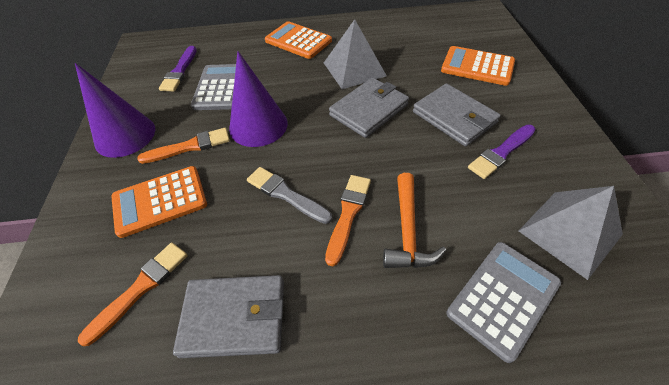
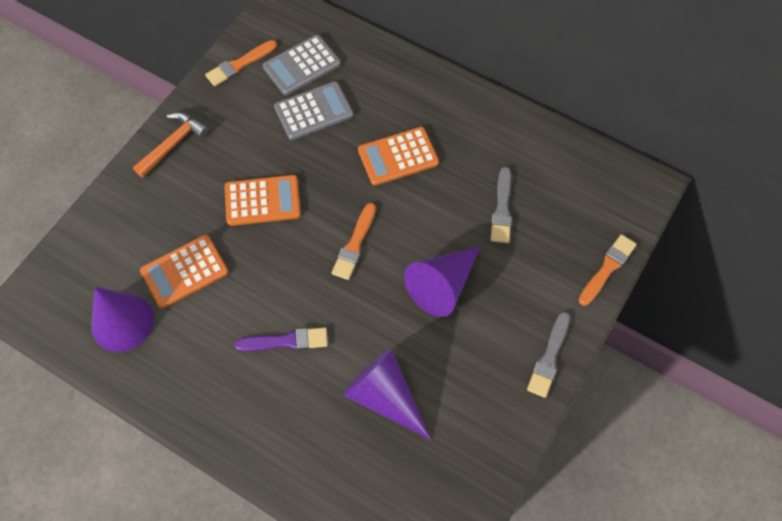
grey brush: [247,167,332,224] = 1 -> [490,167,512,243] [527,312,570,398] = 2
grey pyramid: [324,19,387,89] [519,186,623,280] = 2 -> none = 0
grey wallet: [173,275,284,358] [329,78,409,138] [413,83,501,146] = 3 -> none = 0
purple brush: [159,46,197,92] [468,125,536,179] = 2 -> [234,327,328,351] = 1
purple cone: [75,63,155,158] [229,51,288,147] = 2 -> [91,287,154,352] [342,349,431,440] [404,246,481,317] = 3

